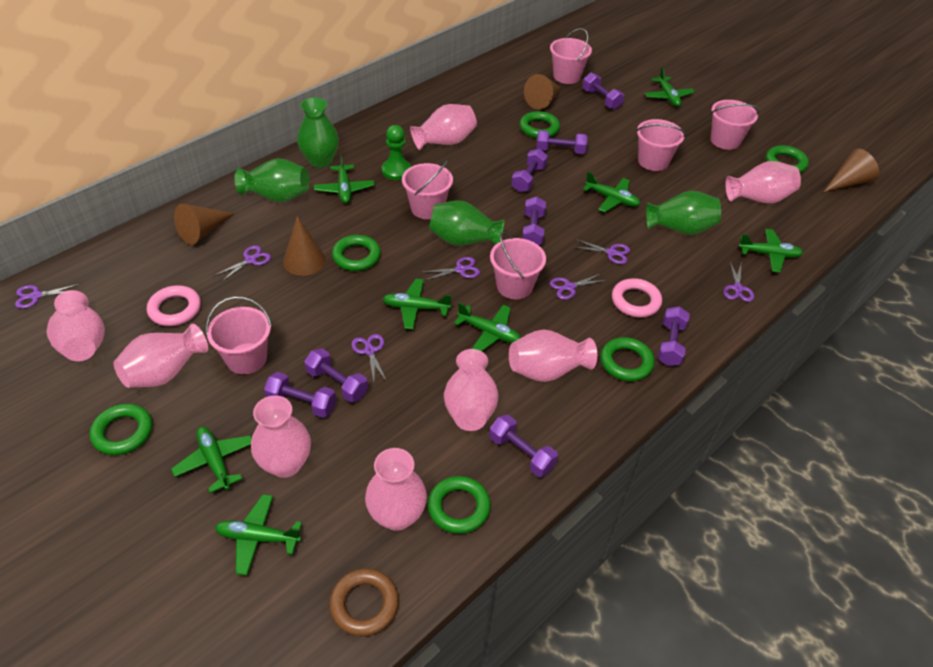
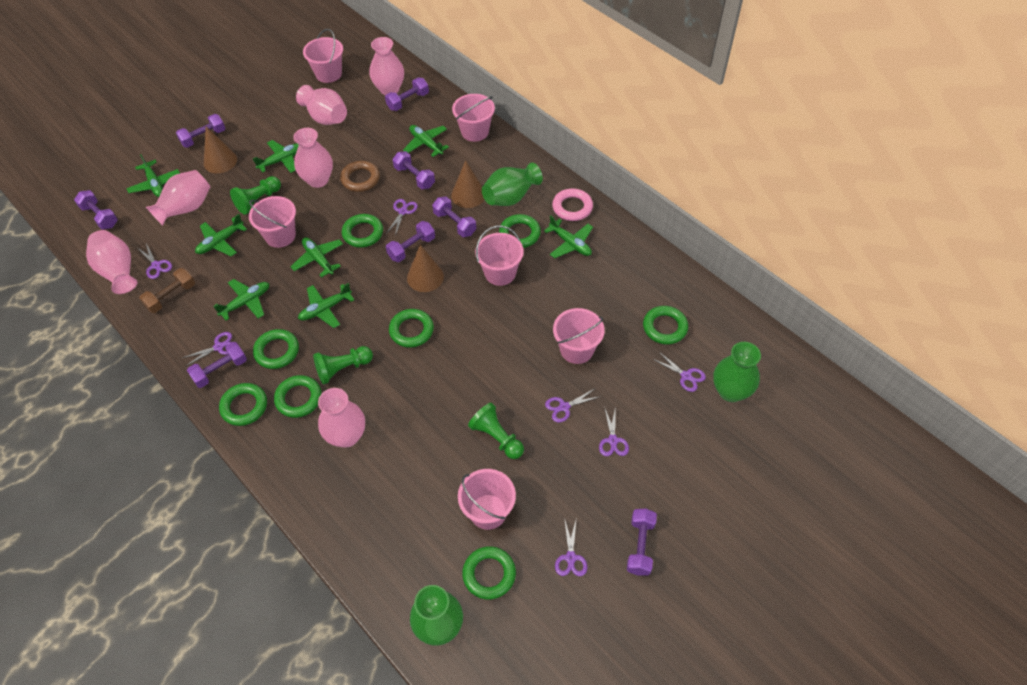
brown cone: [174,204,235,245] [283,216,326,276] [524,74,562,110] [824,149,879,192] = 4 -> [204,127,237,173] [407,245,444,292] [451,160,484,208] = 3
brown dumbbell: none = 0 -> [139,268,195,313] = 1
green pawn: [382,125,411,180] = 1 -> [230,176,281,215] [313,346,373,384] [468,403,524,459] = 3
green ring: [90,404,152,455] [332,235,381,271] [428,476,491,534] [520,111,560,138] [600,337,655,381] [766,145,809,173] = 6 -> [219,383,267,426] [253,329,299,369] [274,375,322,418] [342,214,383,248] [389,309,434,348] [462,546,516,600] [499,214,541,248] [643,306,688,345] = 8
green vase: [234,158,309,202] [297,97,339,168] [429,200,505,246] [646,191,721,235] = 4 -> [410,585,463,646] [482,163,543,206] [713,342,761,402] = 3
pink ring: [147,285,201,326] [612,278,662,318] = 2 -> [552,188,593,221] = 1
pink vase: [47,290,105,361] [113,324,208,388] [251,396,311,478] [365,448,427,531] [410,104,477,150] [444,349,499,431] [509,329,597,382] [725,161,801,203] = 8 -> [86,230,138,294] [146,170,211,226] [293,128,333,188] [296,85,347,125] [318,388,365,448] [369,37,404,95] = 6

